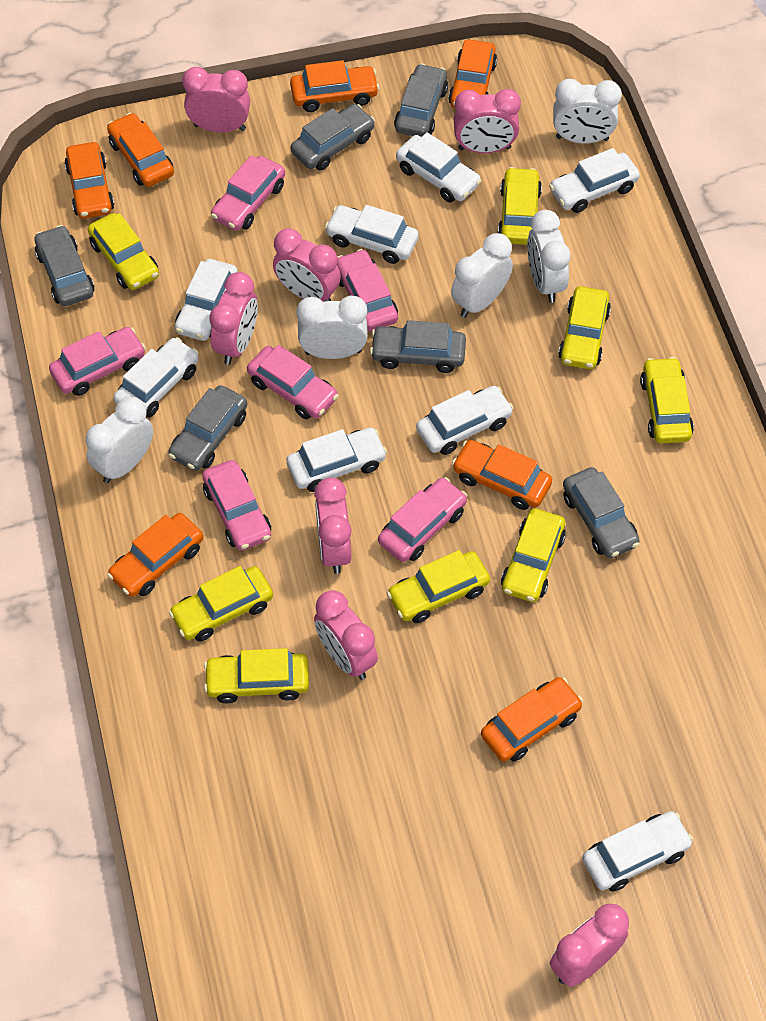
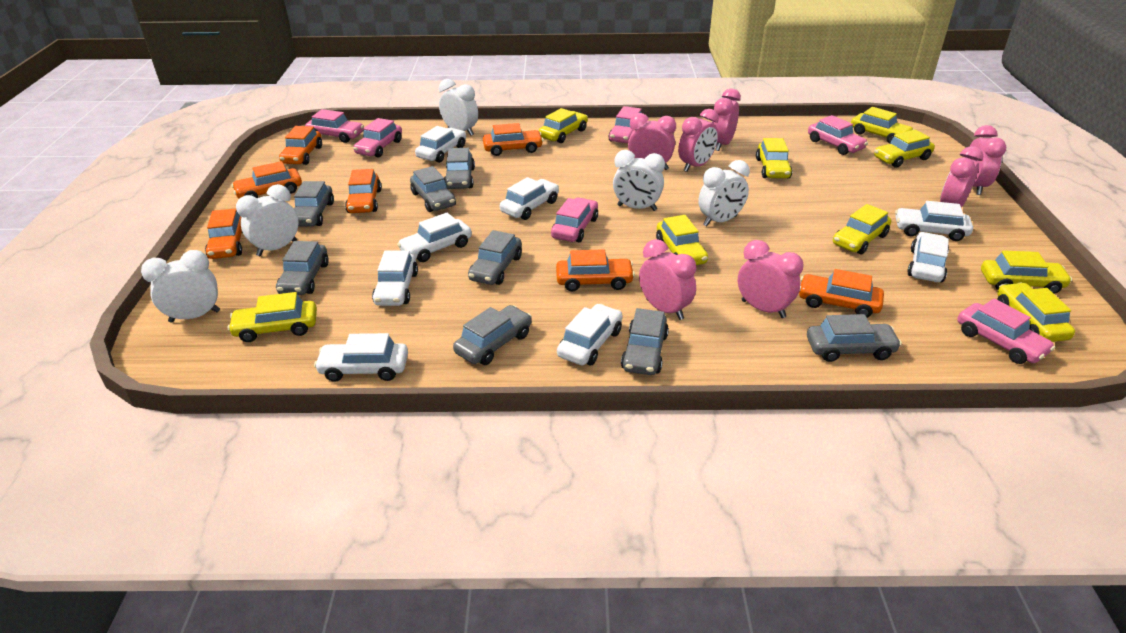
grey car: [35,225,94,306] [168,385,248,471] [291,104,375,170] [370,320,466,373] [394,64,448,137] [563,467,640,558] = 6 -> [276,241,329,295] [294,181,334,227] [410,166,456,212] [444,148,475,189] [453,305,532,365] [468,230,522,285] [621,308,669,375] [807,314,902,362] = 8
yellow car: [88,213,159,290] [169,566,273,642] [204,648,309,703] [387,550,490,623] [498,167,542,245] [501,508,566,602] [558,286,611,369] [640,357,694,443] = 8 -> [227,292,317,342] [539,108,588,143] [656,215,708,265] [756,138,792,178] [833,204,891,255] [851,107,914,144] [874,130,935,168] [981,250,1072,294] [997,283,1075,342] = 9

